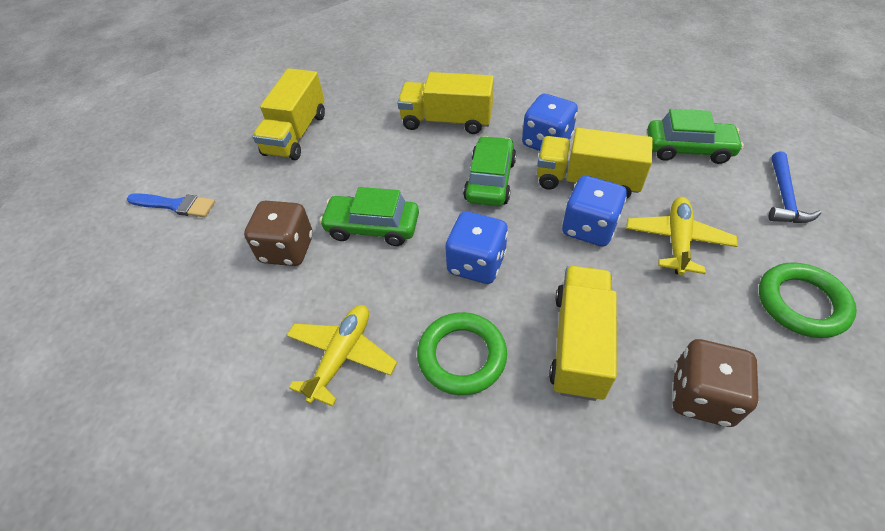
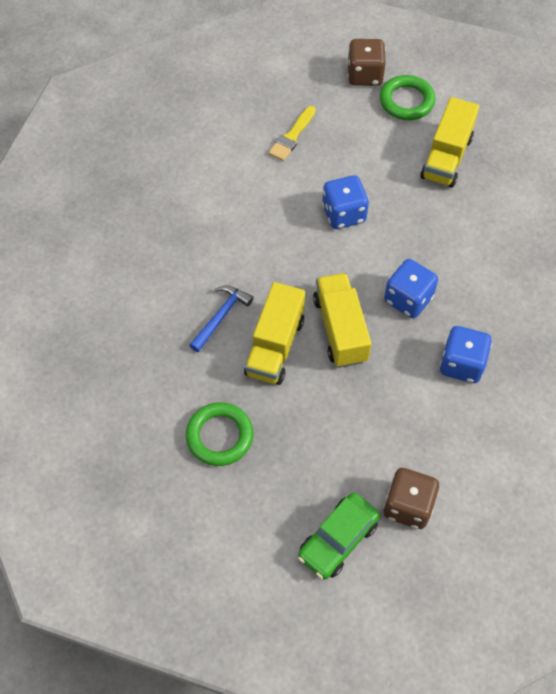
blue brush: [127,193,215,217] = 1 -> none = 0
green car: [319,187,419,246] [463,136,516,206] [647,109,744,164] = 3 -> [298,492,380,579] = 1
yellow brush: none = 0 -> [268,106,316,161] = 1
yellow plane: [286,305,397,406] [626,197,738,275] = 2 -> none = 0
yellow truck: [252,68,325,160] [397,72,494,134] [537,128,653,198] [549,266,617,401] = 4 -> [244,282,305,385] [313,273,371,367] [420,97,479,188] = 3

